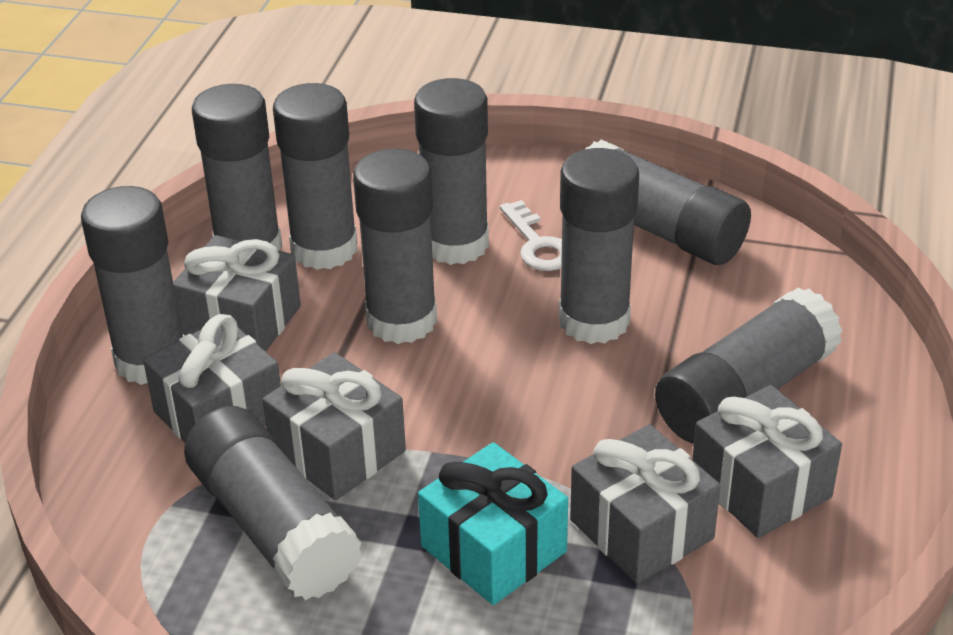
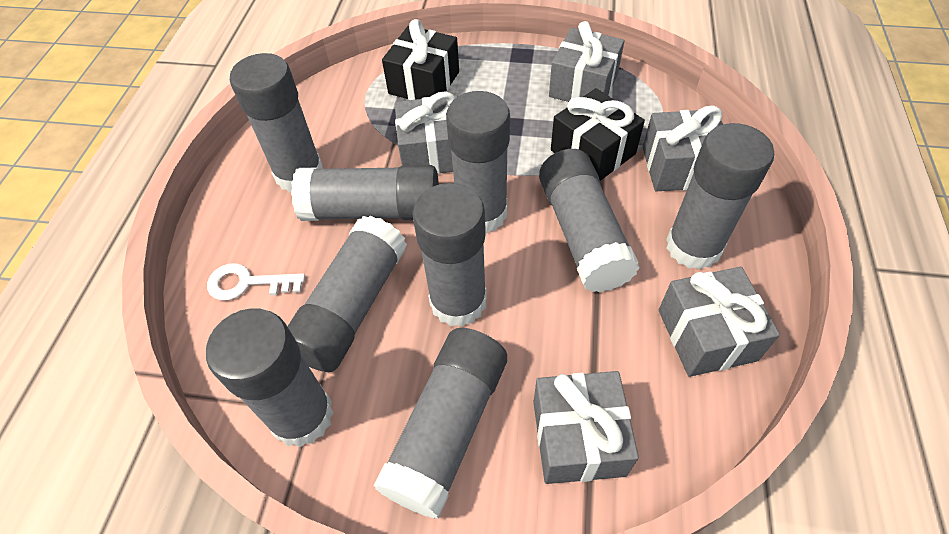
black gift: none = 0 -> [382,19,459,100] [551,88,645,181] = 2
turquoise gift: [418,442,568,605] = 1 -> none = 0

